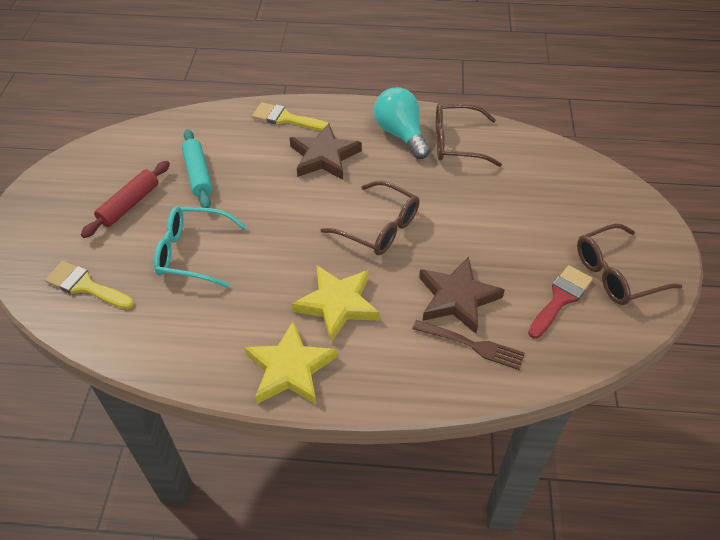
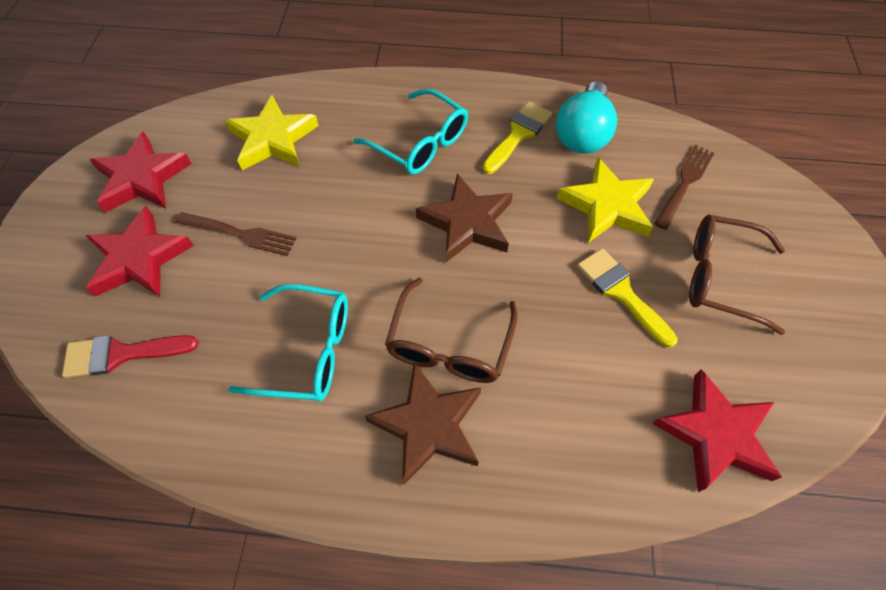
brown fork: [412,320,525,370] = 1 -> [175,212,296,256] [654,145,714,230] = 2
brown glasses: [321,181,420,255] [436,103,502,167] [577,224,682,305] = 3 -> [385,278,517,383] [689,214,785,335] = 2
red rolling pin: [81,161,170,238] = 1 -> none = 0
red star: none = 0 -> [85,206,194,297] [90,131,192,213] [652,369,782,492] = 3
turquoise glasses: [154,206,247,288] = 1 -> [228,284,348,402] [353,88,468,175] = 2
turquoise rolling pin: [182,129,212,208] = 1 -> none = 0

